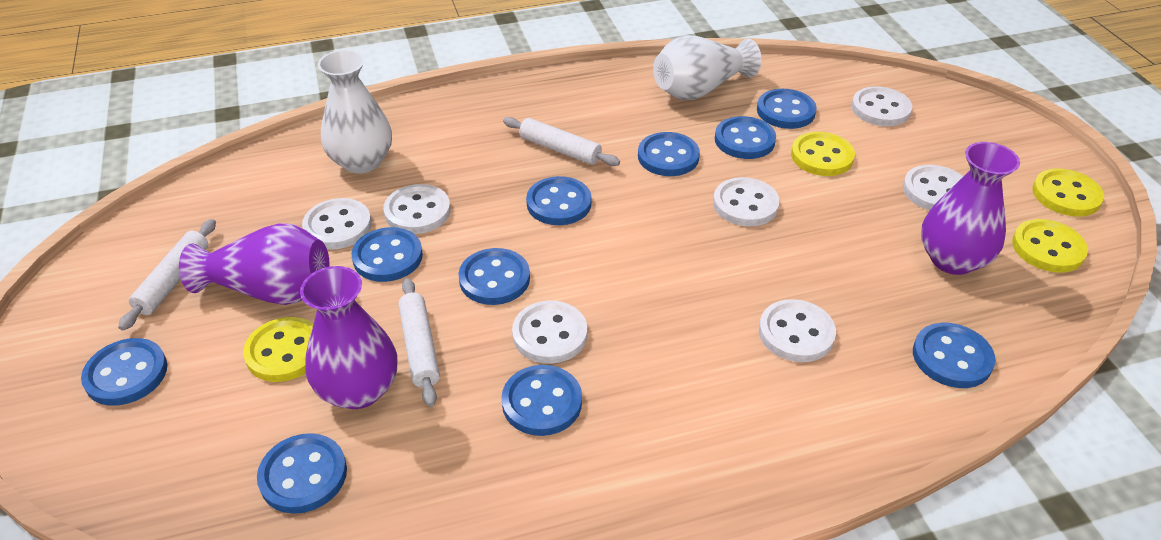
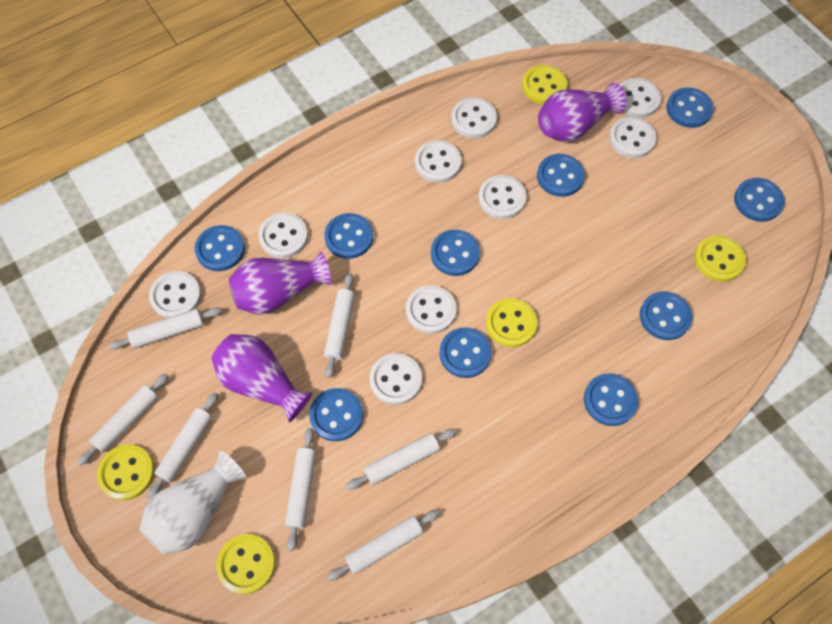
white button: [302,198,372,249] [384,184,451,234] [512,301,587,364] [713,177,780,226] [759,299,836,362] [851,86,912,126] [903,165,963,210] = 7 -> [149,271,201,318] [258,213,308,258] [370,353,422,405] [406,285,456,334] [415,140,461,183] [451,98,497,138] [478,175,526,219] [609,117,657,158] [620,78,661,118] = 9
white rolling pin: [118,219,216,331] [398,278,440,407] [503,117,620,166] = 3 -> [77,373,169,466] [109,307,222,350] [147,392,218,499] [285,428,316,552] [324,273,355,378] [327,510,439,581] [346,429,456,490] = 7
white vase: [318,50,392,174] [653,35,761,100] = 2 -> [139,451,246,555] = 1
yellow button: [243,317,313,382] [791,132,855,176] [1012,219,1088,273] [1032,168,1104,217] = 4 -> [97,444,155,500] [216,534,275,594] [486,298,537,347] [522,65,567,104] [694,235,746,282] = 5

